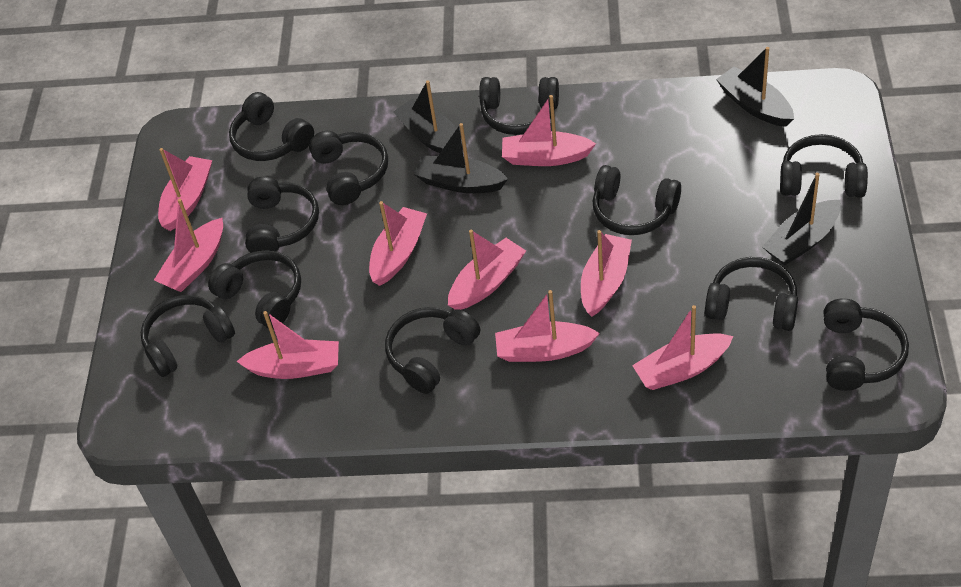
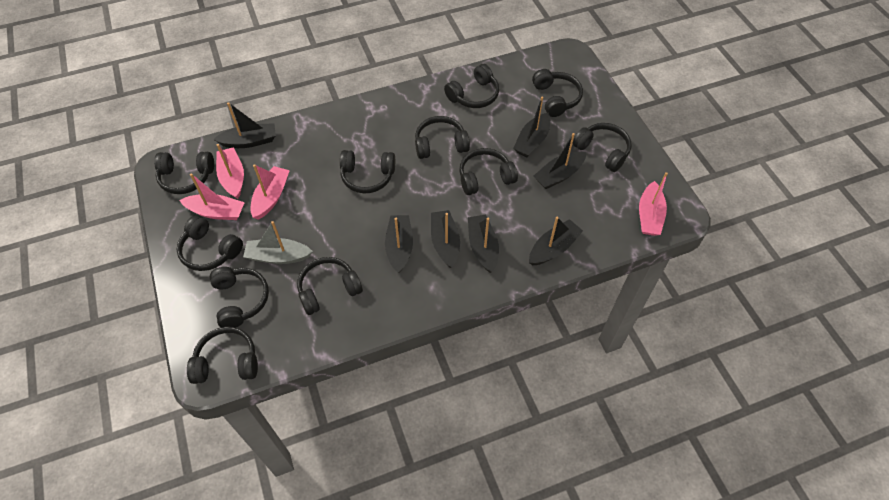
black boat: [393,80,463,153] [414,123,508,193] [716,47,794,127] [762,173,841,265] = 4 -> [213,102,276,148] [385,215,413,273] [431,210,460,268] [468,214,499,273] [513,97,551,157] [529,217,583,266] [534,133,586,189] = 7
grey boat: none = 0 -> [243,221,313,264] = 1
pink boat: [154,199,223,292] [158,148,212,231] [237,311,339,379] [369,201,427,286] [448,230,526,310] [495,290,600,362] [502,95,596,166] [581,230,632,317] [632,305,733,390] = 9 -> [179,173,245,220] [216,144,244,199] [250,164,290,220] [639,172,668,236] = 4

